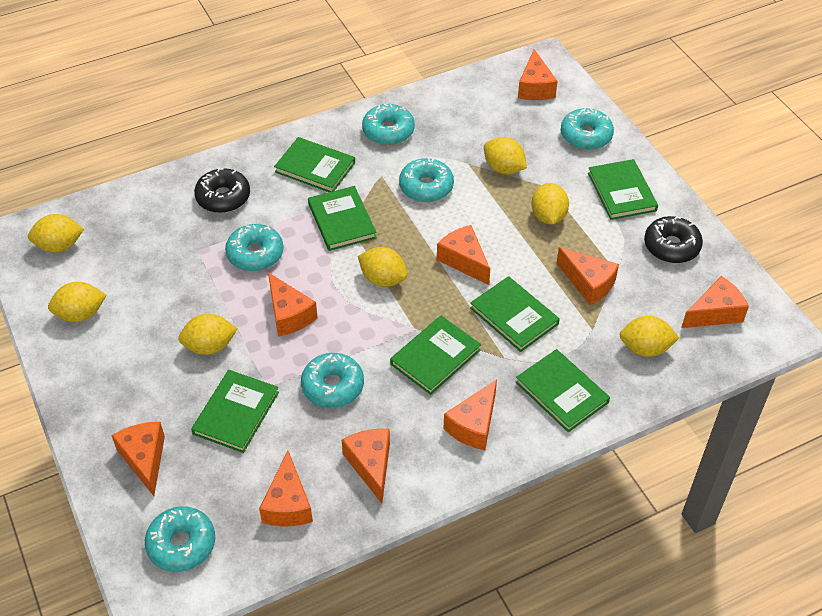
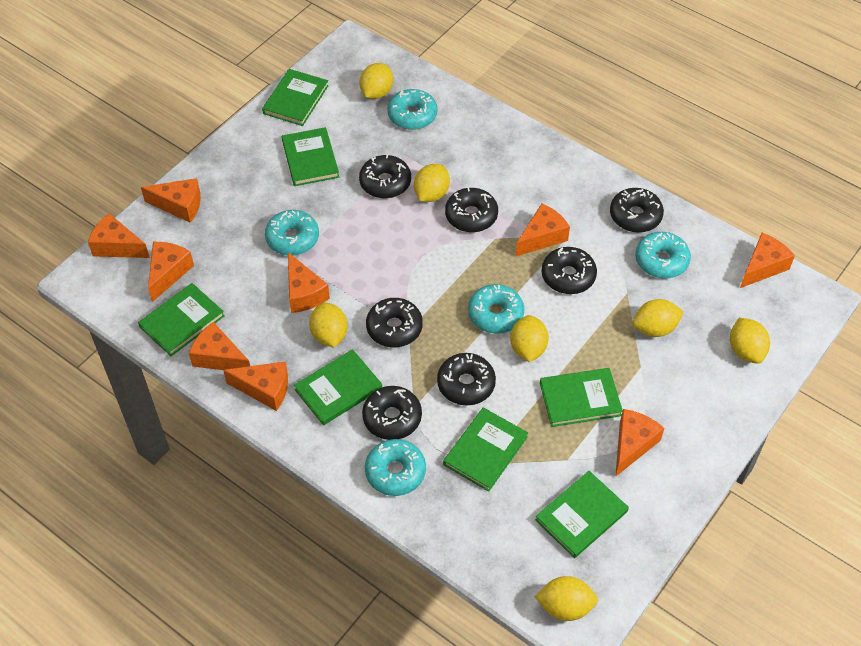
black donut: [194,168,250,213] [644,216,703,263] = 2 -> [359,154,411,198] [362,386,422,440] [366,298,423,347] [437,353,496,405] [445,187,498,232] [542,247,597,294] [610,188,664,233] = 7
turquoise donut: [145,506,215,572] [225,224,283,271] [301,353,364,408] [362,104,415,145] [399,158,454,202] [561,108,614,150] = 6 -> [265,210,319,255] [365,439,426,496] [387,89,438,130] [468,284,524,333] [635,232,691,278] = 5

